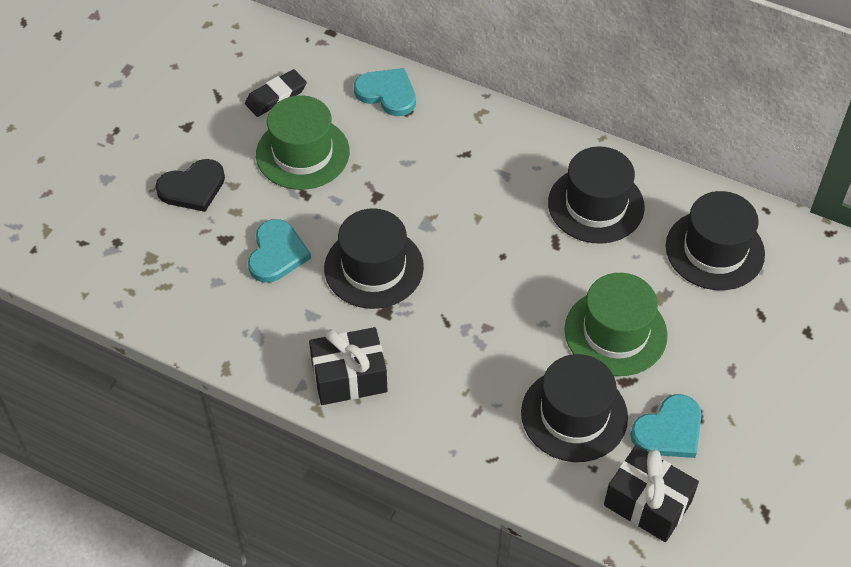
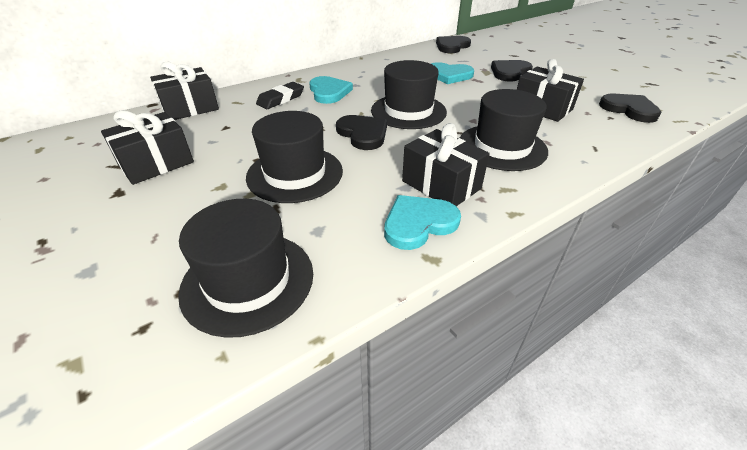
black gift: [309,327,388,405] [604,445,699,542] = 2 -> [101,110,194,185] [150,61,219,120] [402,123,490,206] [517,59,584,122] = 4
black heart: [155,159,225,212] = 1 -> [336,115,387,150] [436,36,471,53] [491,60,533,82] [599,93,661,123] = 4
green hat: [256,95,350,190] [564,273,668,376] = 2 -> none = 0

